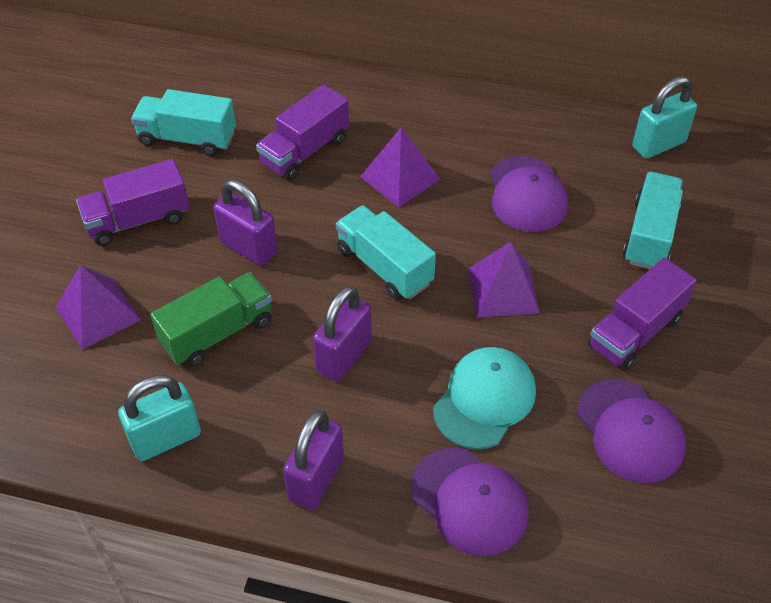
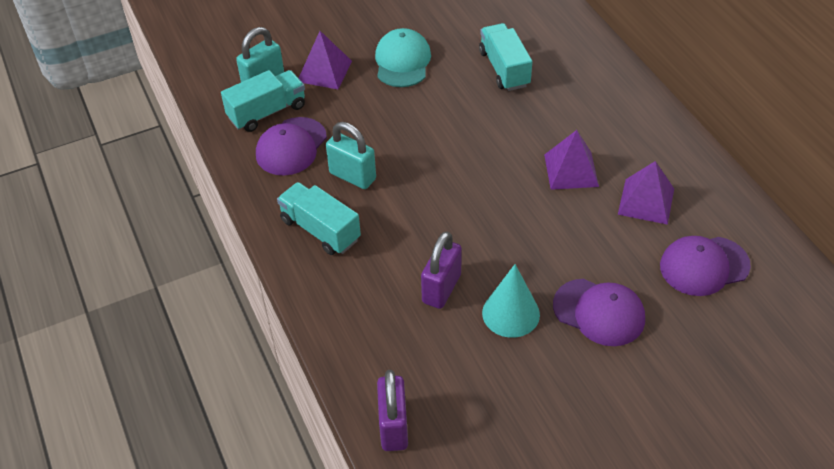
green truck: [150,272,272,367] = 1 -> none = 0
purple padlock: [213,180,278,266] [283,410,344,510] [313,286,372,381] = 3 -> [377,370,408,451] [421,231,462,309] = 2
purple truck: [76,159,190,246] [256,84,349,181] [587,258,697,371] = 3 -> none = 0
turquoise cone: none = 0 -> [482,264,540,338] = 1

